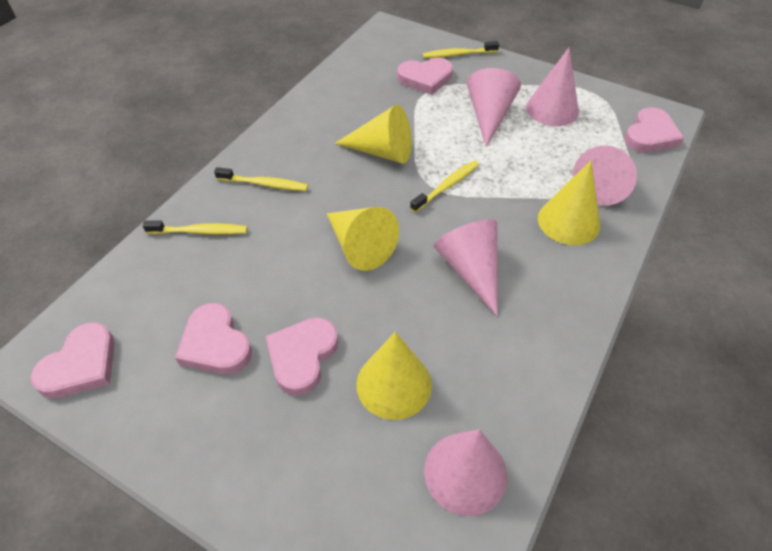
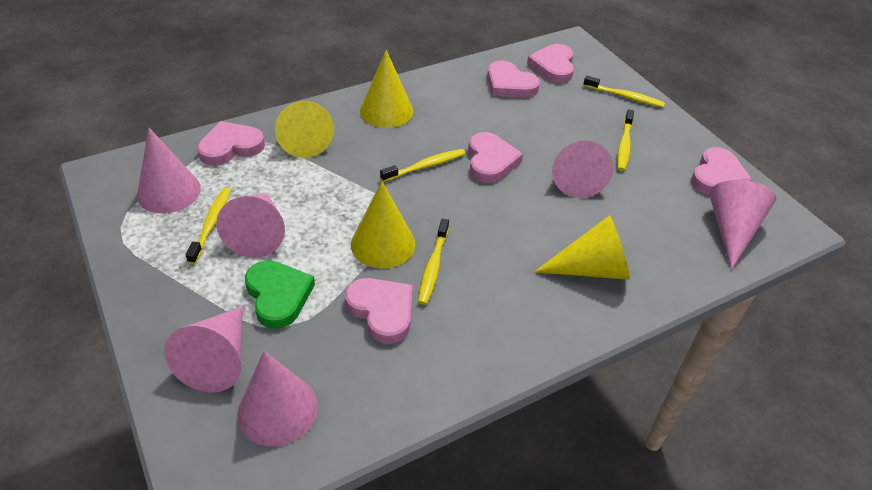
green heart: none = 0 -> [245,260,315,329] = 1
pink cone: [424,429,507,516] [434,219,498,317] [467,68,521,147] [526,48,579,126] [573,146,637,206] = 5 -> [137,128,201,213] [164,307,243,392] [216,194,285,258] [237,351,318,447] [552,141,614,198] [709,180,776,270] = 6
pink heart: [30,322,115,398] [175,303,252,374] [265,317,339,396] [397,58,453,95] [624,107,684,153] = 5 -> [197,121,265,166] [345,278,413,344] [468,132,523,183] [487,60,540,98] [527,44,574,83] [691,147,752,195] = 6
yellow toothbrush: [143,220,247,235] [214,167,308,191] [410,160,479,212] [423,41,499,58] = 4 -> [186,188,231,264] [380,149,465,182] [418,219,449,305] [583,76,665,108] [617,109,634,171] = 5

